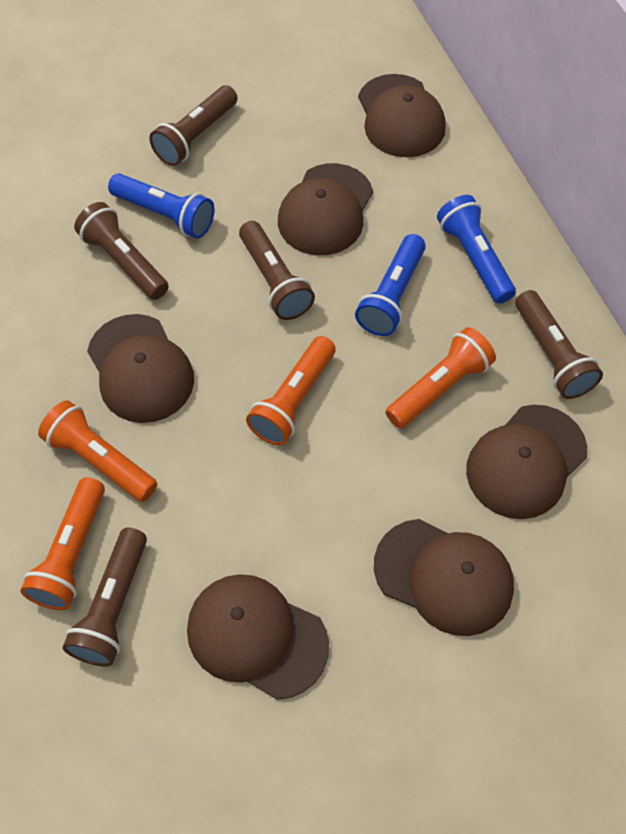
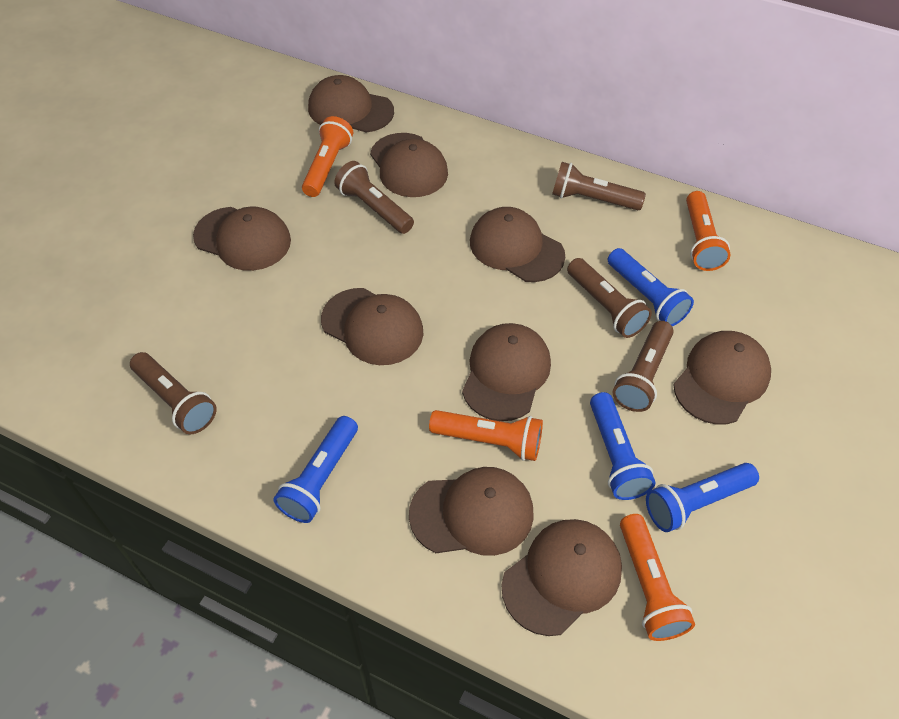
blue flashlight: [108,173,214,239] [355,234,426,336] [437,195,516,304] = 3 -> [274,416,358,523] [590,392,656,500] [608,248,694,326] [646,463,759,532] = 4
brown cap: [87,314,194,423] [187,574,329,700] [278,163,373,255] [358,74,446,157] [374,519,514,636] [466,405,587,519] = 6 -> [193,206,291,271] [308,75,394,133] [321,288,423,365] [370,133,448,197] [409,467,534,556] [462,323,551,421] [470,207,565,282] [502,519,622,636] [673,331,771,424] = 9

